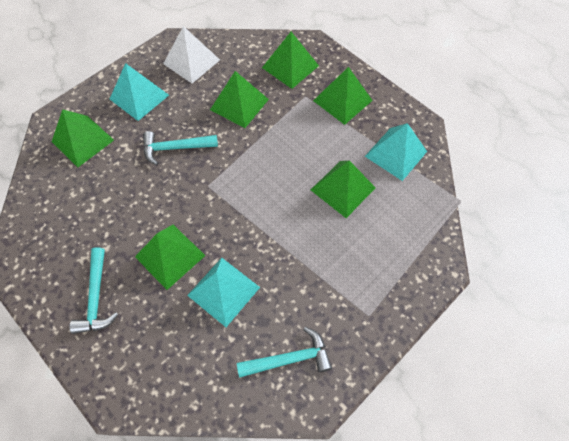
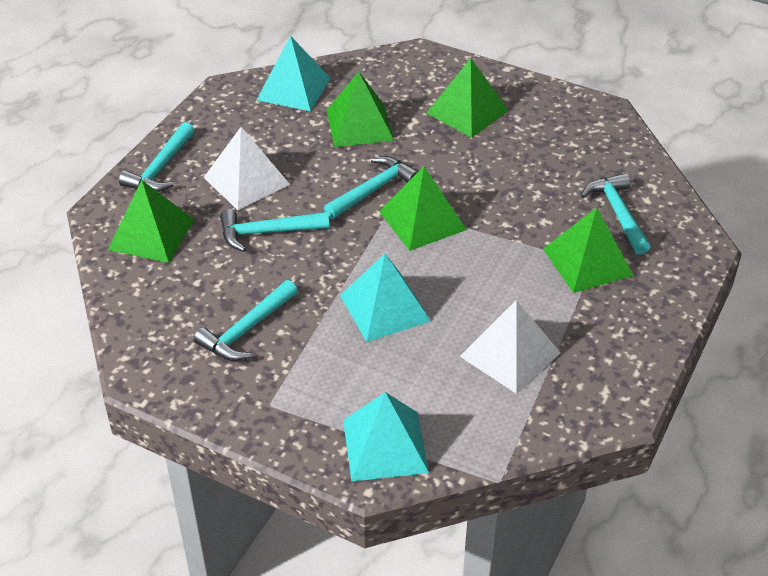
green pyramid: [51,109,114,167] [135,225,205,290] [210,71,269,128] [262,32,319,89] [311,161,376,218] [313,67,373,125] = 6 -> [108,180,194,263] [326,72,394,147] [379,166,466,251] [427,58,509,138] [543,207,634,293] = 5
turquoise hammer: [69,247,118,334] [143,131,218,165] [237,327,332,378] = 3 -> [119,122,195,192] [194,280,298,361] [220,209,329,252] [324,156,419,219] [581,173,650,255] = 5
white pyramid: [163,26,220,83] = 1 -> [203,127,290,210] [460,300,561,394] = 2

